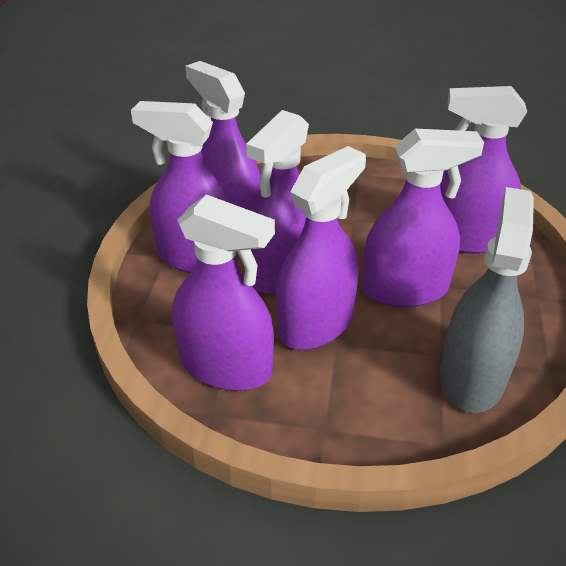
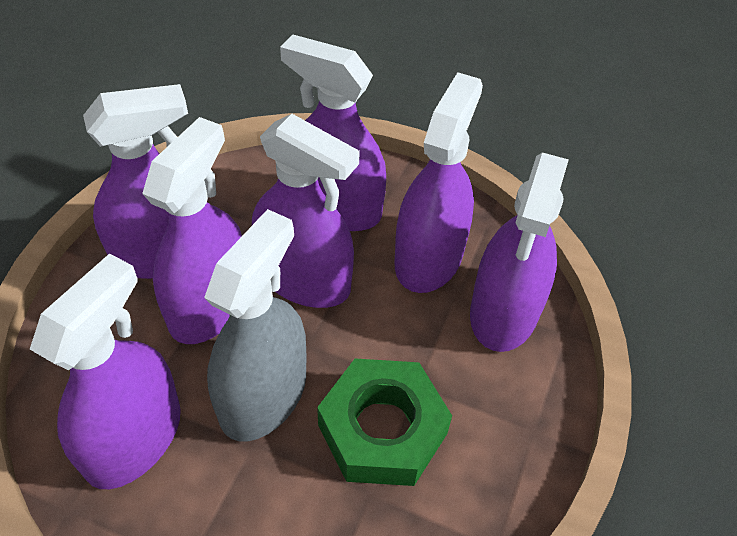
green nut: none = 0 -> [317,358,452,486] = 1

